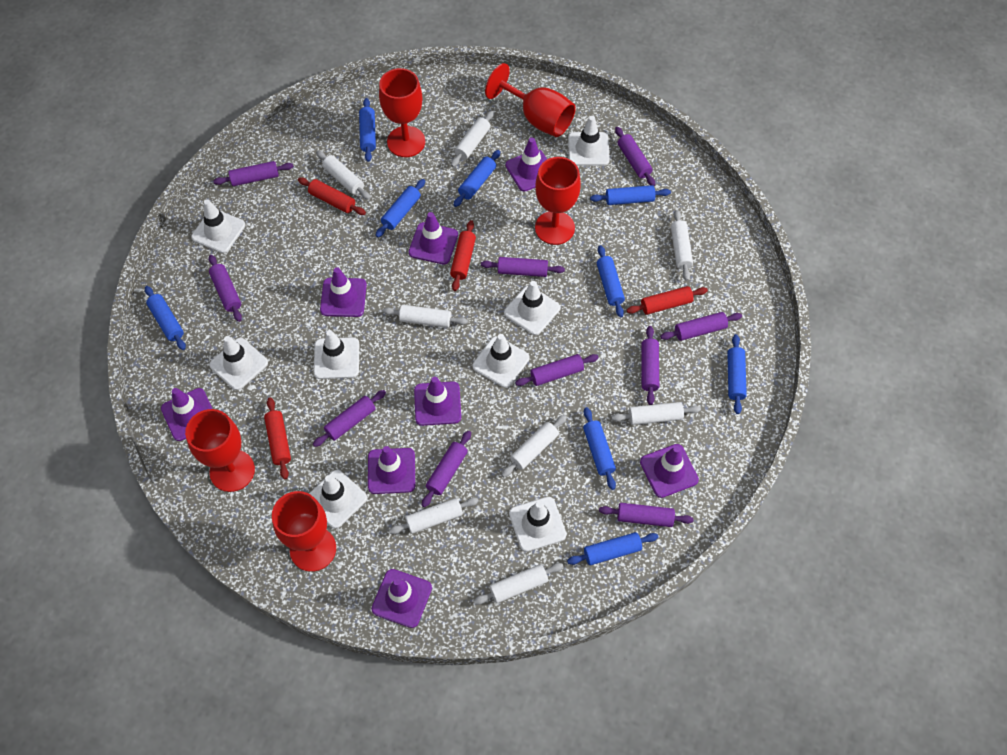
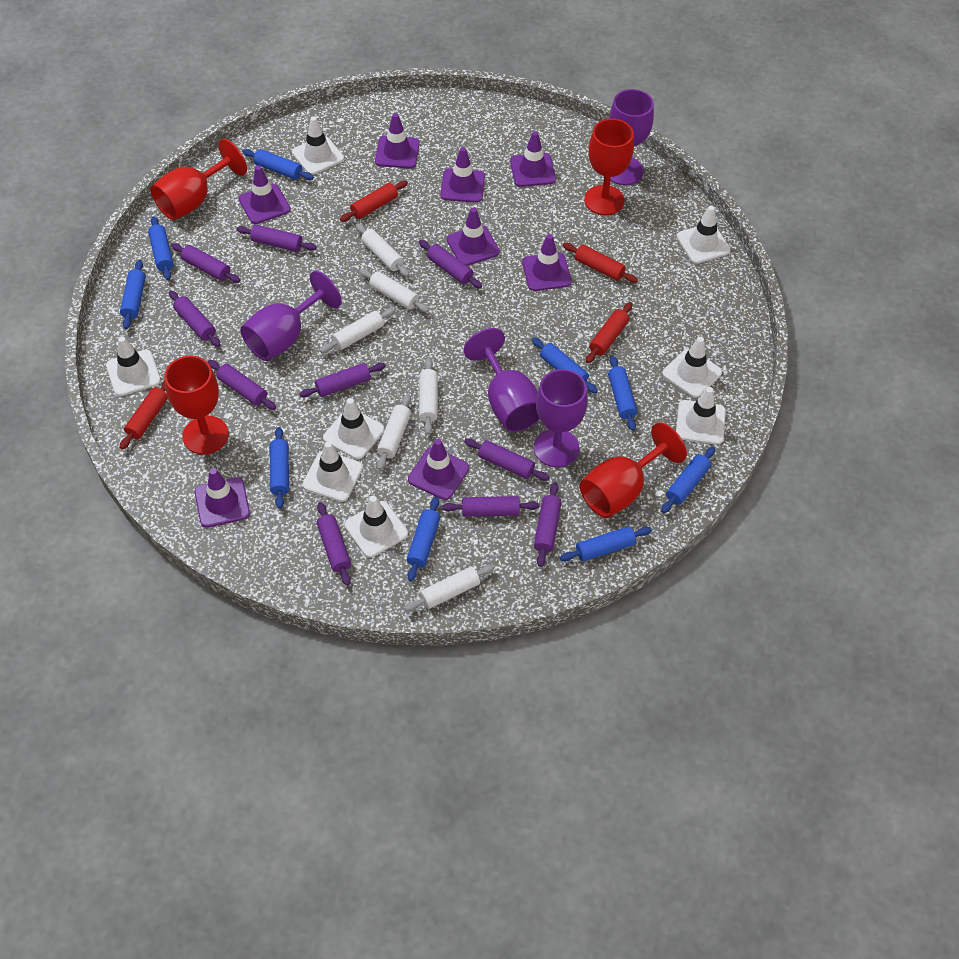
purple goblet: none = 0 -> [241,271,342,361] [464,328,540,432] [534,369,588,467] [609,89,654,185] = 4
red goblet: [185,409,255,492] [272,491,336,572] [379,68,425,157] [485,63,576,137] [535,157,581,245] = 5 -> [151,139,247,220] [164,356,229,455] [580,422,687,518] [584,119,634,215] = 4
white rolling pin: [316,151,370,200] [383,305,468,328] [389,497,479,534] [451,111,494,167] [474,563,564,605] [501,415,567,477] [612,402,701,425] [671,210,693,281] = 8 -> [320,308,395,353] [356,224,409,277] [359,269,429,312] [377,394,411,470] [404,564,495,611] [419,358,438,434] = 6

